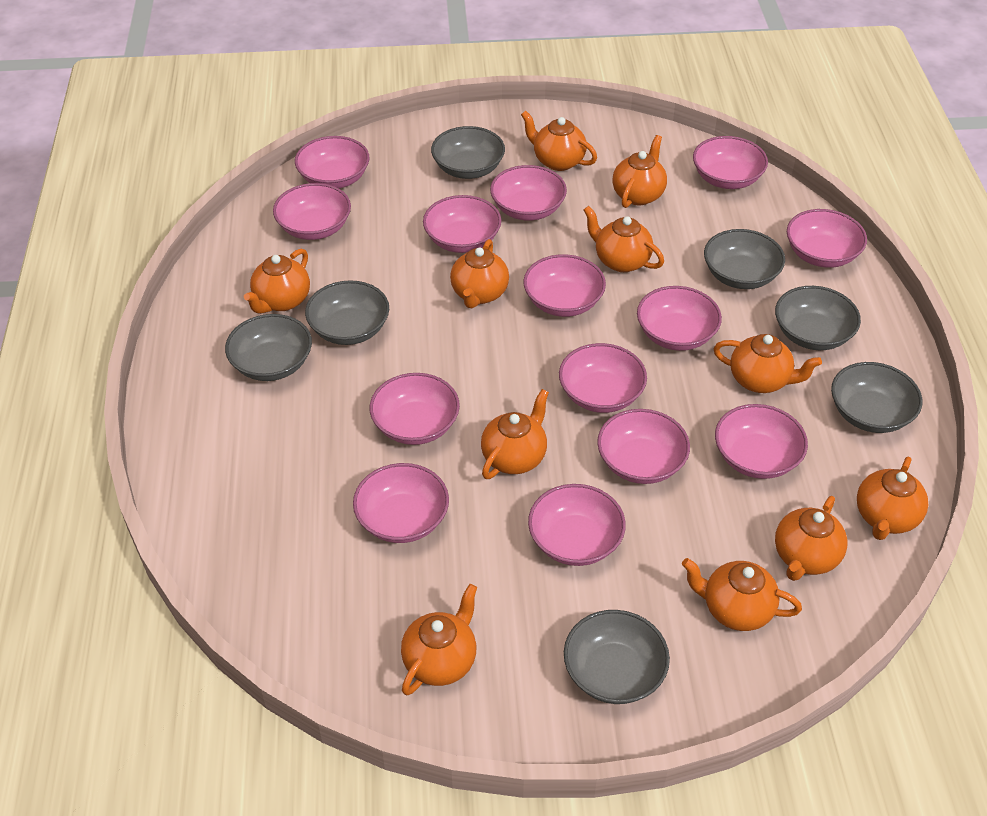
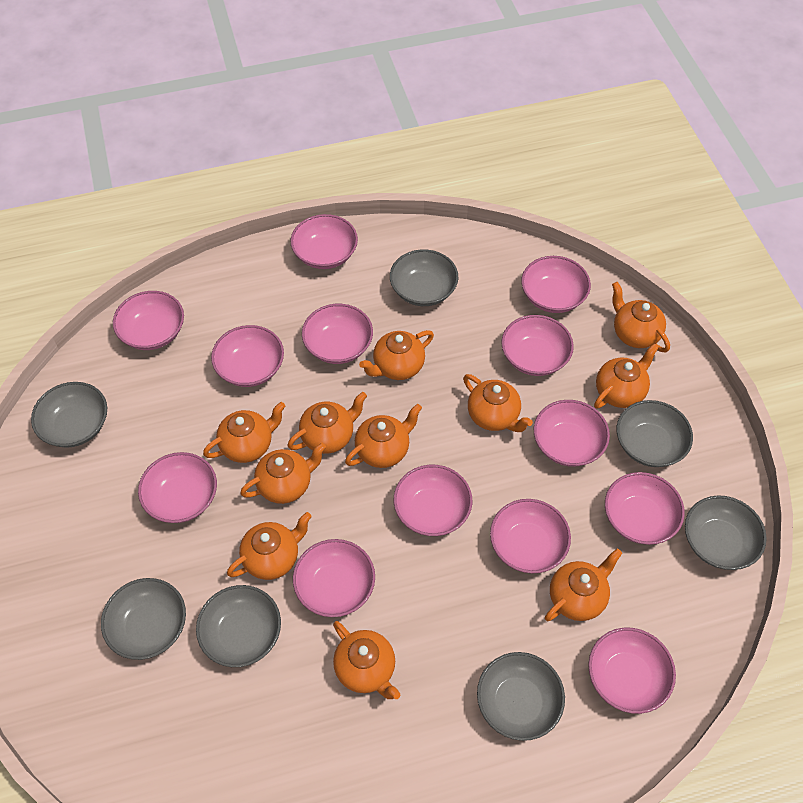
pink bowl: [273,183,351,240] [295,136,369,188] [353,463,449,543] [370,373,460,445] [423,195,501,253] [490,165,567,221] [523,254,606,317] [528,484,626,566] [559,343,647,413] [597,409,690,484] [637,286,722,351] [693,136,768,189] [715,404,808,479] [787,209,867,268] = 14 -> [113,291,184,350] [138,452,217,523] [211,325,284,387] [291,214,358,269] [293,539,375,617] [302,304,373,364] [394,465,472,536] [490,499,571,573] [501,315,574,376] [521,256,591,313] [534,400,610,467] [588,628,676,714] [605,472,685,545] = 13

